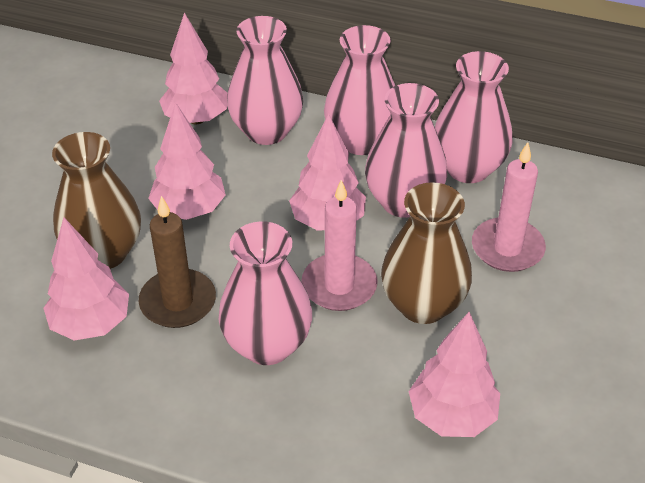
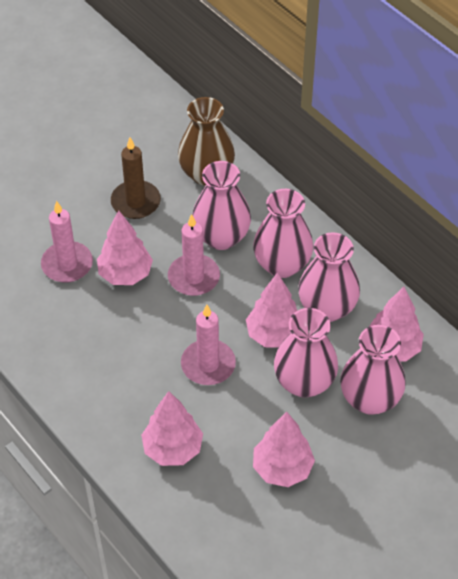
brown vase: [52,132,141,269] [381,182,472,324] = 2 -> [178,97,235,186] = 1
pink candle: [301,180,378,311] [472,142,546,272] = 2 -> [41,201,93,283] [168,214,220,296] [181,305,236,385] = 3

